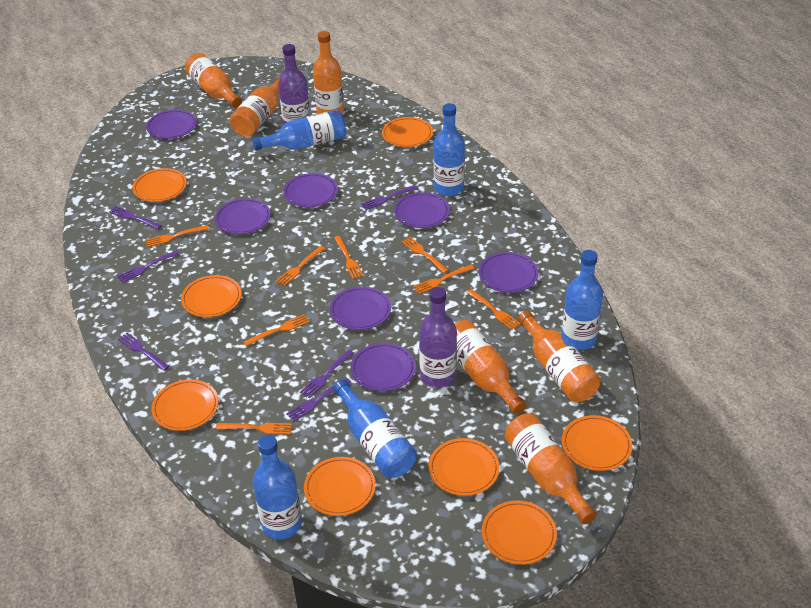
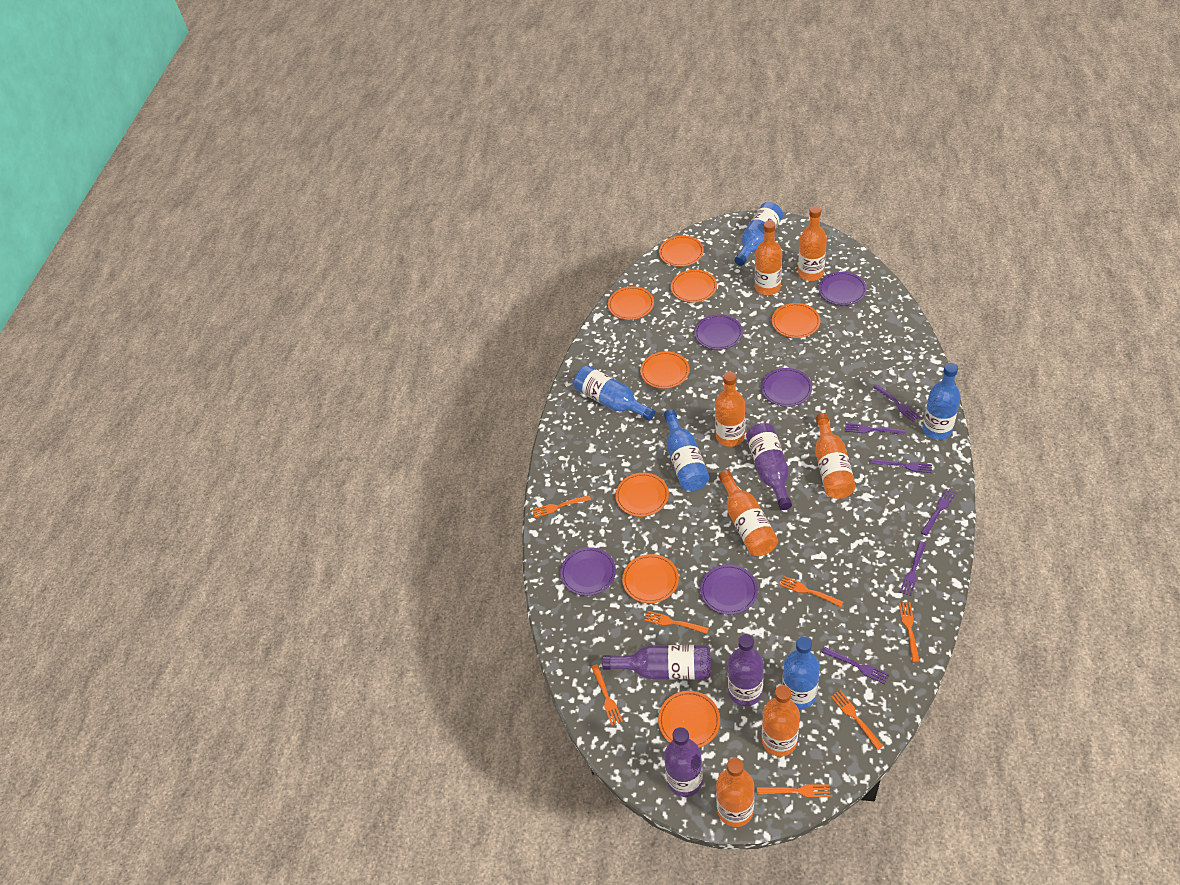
orange bottle: [185,53,242,108] [230,76,280,137] [313,31,344,114] [454,320,526,414] [504,414,597,525] [518,311,601,402] = 6 -> [715,372,745,447] [716,758,754,827] [719,470,778,556] [755,221,782,295] [762,685,800,757] [798,206,827,281] [815,413,856,499] = 7
orange fork: [146,225,209,247] [216,423,292,435] [243,314,310,346] [276,246,325,286] [334,236,363,279] [401,237,449,273] [413,265,475,294] [466,289,521,330] = 8 -> [532,495,591,518] [591,664,623,726] [644,611,709,634] [757,784,831,797] [780,576,843,607] [831,690,883,750] [899,602,920,662] = 7
purple bottle: [278,44,311,125] [419,287,457,388] = 2 -> [602,645,711,680] [664,727,703,797] [728,634,764,706] [746,423,792,510] = 4
purple plate: [146,109,197,139] [215,198,271,234] [283,173,338,207] [330,287,391,330] [351,343,416,391] [394,192,450,228] [479,252,538,293] = 7 -> [560,547,616,596] [694,314,743,350] [700,564,758,615] [761,368,812,407] [819,272,867,305] = 5

